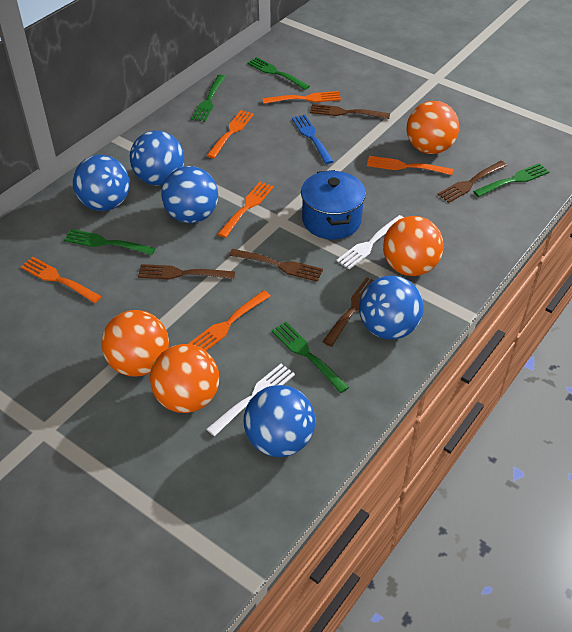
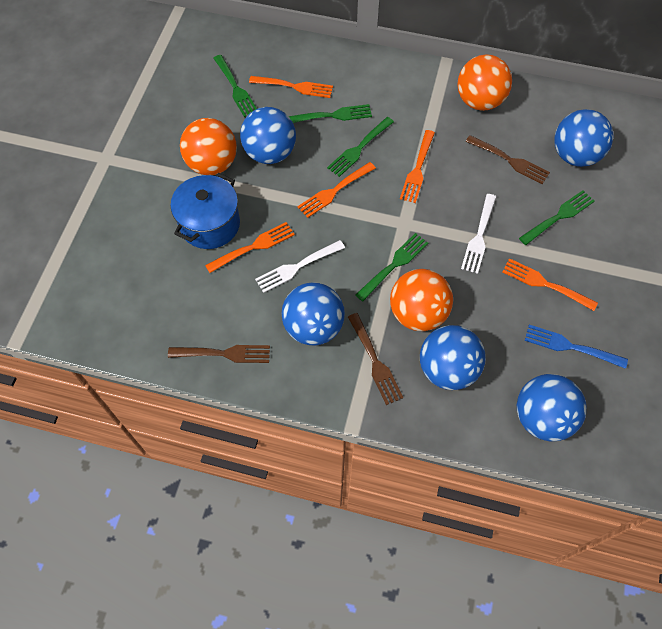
brown fork: [138,264,235,280] [229,249,323,282] [310,104,390,119] [322,277,373,347] [437,161,507,203] = 5 -> [168,345,270,363] [348,313,403,405] [465,135,550,184] = 3
orange ball: [101,310,169,377] [150,344,219,413] [383,216,444,276] [407,101,459,154] = 4 -> [180,118,237,175] [390,269,453,331] [458,54,512,111] = 3
orange fork: [20,257,102,303] [188,290,270,351] [206,110,254,158] [218,181,274,238] [262,91,341,104] [367,156,453,175] = 6 -> [205,222,295,273] [249,76,333,98] [297,162,376,218] [400,130,435,203] [502,258,598,311] = 5

